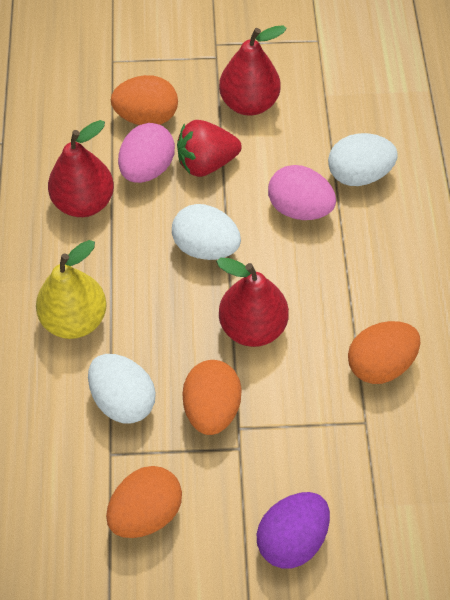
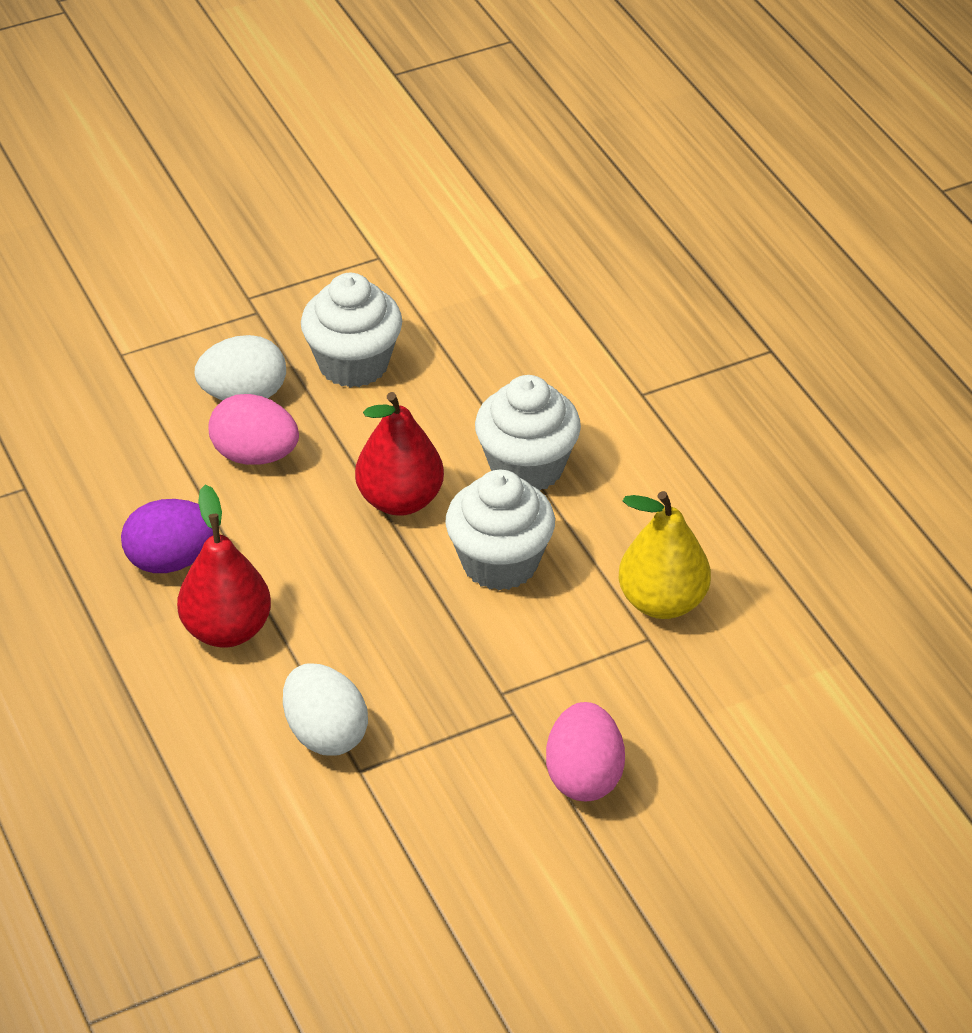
orange egg: [106,466,182,538] [111,75,178,125] [182,360,242,435] [348,321,420,384] = 4 -> none = 0
red pear: [48,120,114,217] [216,258,289,347] [219,25,287,116] = 3 -> [177,485,271,648] [355,392,444,516] = 2
red strawberry: [177,120,242,177] = 1 -> none = 0
white cupcake: none = 0 -> [301,273,402,388] [445,470,555,590] [475,375,581,490] = 3
white egg: [88,354,156,424] [172,204,241,260] [328,133,398,186] = 3 -> [195,335,286,400] [283,663,368,756] = 2

